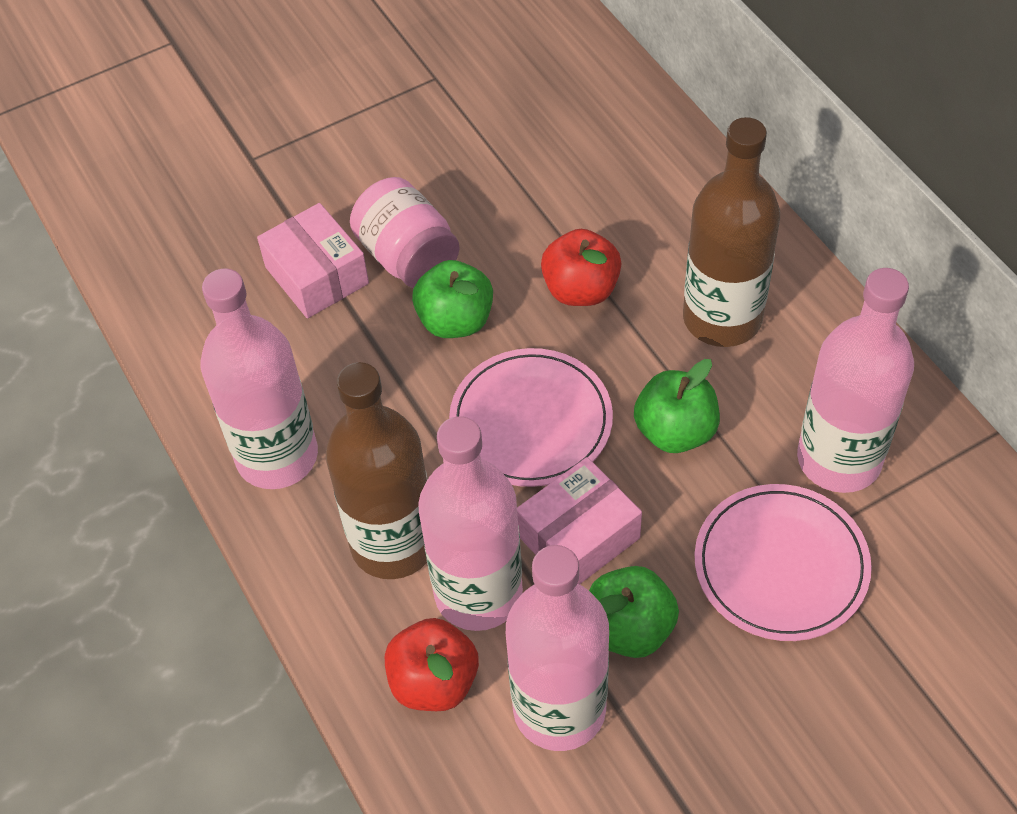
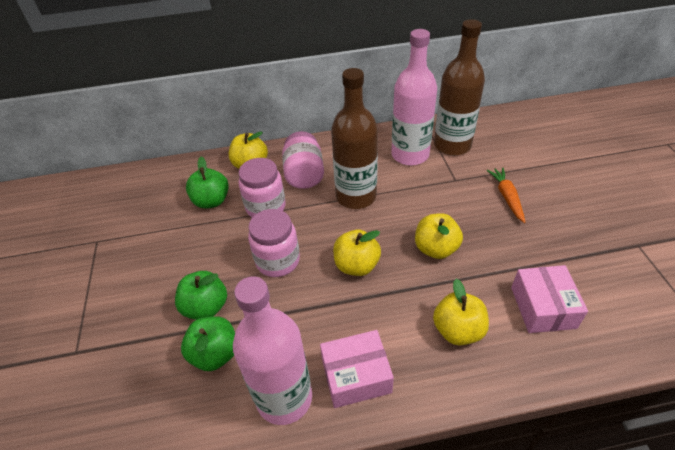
orange carrot: none = 0 -> [487,167,525,223] = 1
pink bottle: [201,269,318,489] [418,416,523,631] [506,545,609,751] [797,268,914,493] = 4 -> [233,276,312,425] [391,29,437,166] = 2
pink jar: [350,177,460,288] = 1 -> [239,158,286,217] [248,209,300,277] [282,131,324,189] = 3
pink plate: [449,348,613,487] [695,484,872,641] = 2 -> none = 0
red apple: [385,618,479,711] [541,229,622,306] = 2 -> none = 0
yellow apple: none = 0 -> [229,131,268,169] [333,230,381,276] [415,213,463,259] [433,279,489,345] = 4

